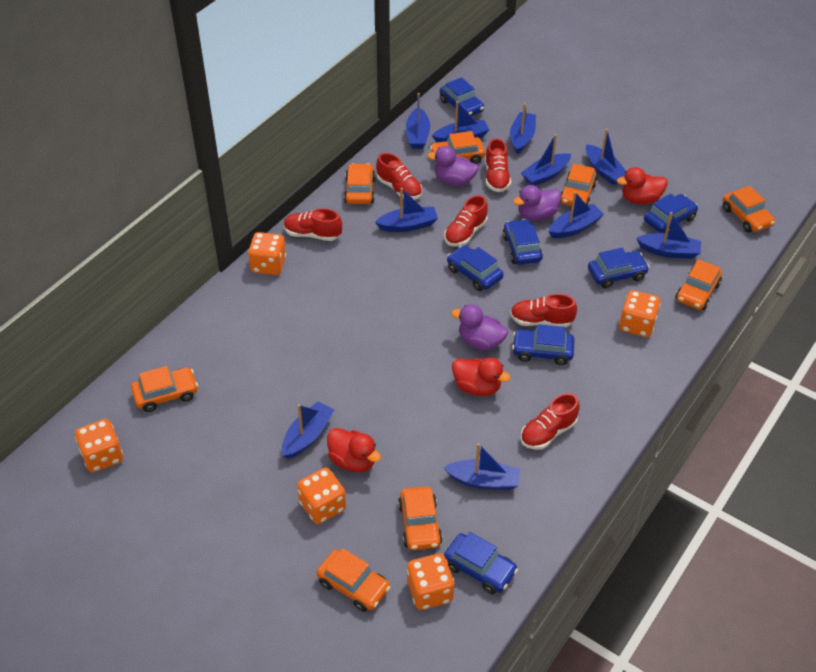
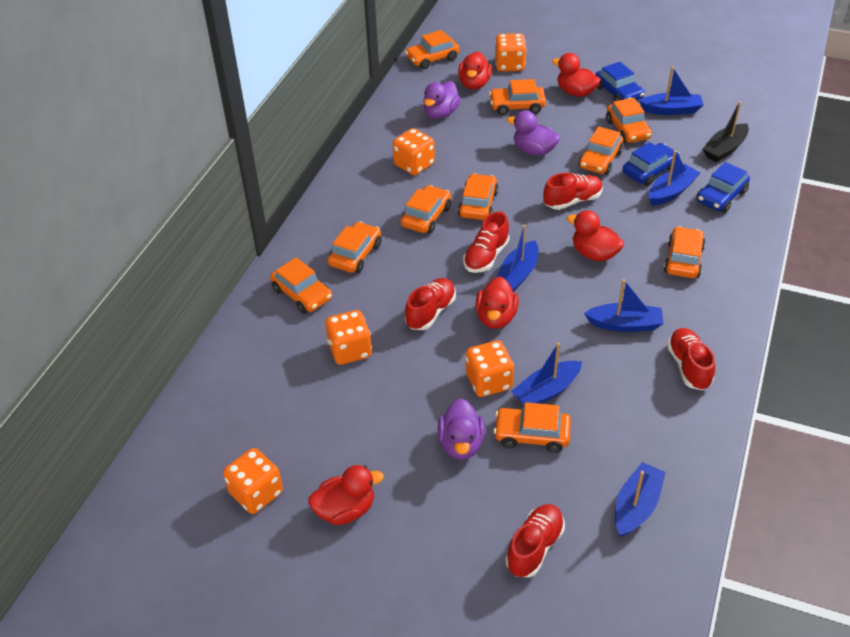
black boat: none = 0 -> [703,101,749,162] = 1
blue boat: [282,401,334,459] [375,188,438,232] [406,93,430,149] [432,101,490,143] [443,443,520,490] [510,103,536,154] [521,134,571,186] [548,192,604,238] [586,129,626,185] [636,212,701,259] = 10 -> [497,225,538,292] [511,342,582,405] [584,279,664,332] [615,462,666,537] [639,66,704,115] [649,150,700,206] = 6
blue car: [440,77,484,116] [444,532,518,594] [447,245,504,291] [502,219,543,265] [512,324,575,365] [588,248,649,288] [644,194,698,233] = 7 -> [595,62,645,101] [623,142,680,186] [696,162,750,213] = 3
orange car: [131,366,198,412] [317,548,390,612] [344,163,375,204] [398,486,443,550] [430,131,485,164] [560,164,597,206] [676,259,722,310] [723,186,775,233] = 8 -> [270,257,332,314] [328,222,381,273] [401,185,451,234] [405,30,460,69] [458,173,499,220] [489,79,546,115] [494,402,571,453] [578,126,624,175] [606,98,652,143] [664,226,705,278] = 10
red duck: [327,428,381,473] [452,357,511,396] [617,167,667,204] = 3 -> [308,465,384,525] [458,51,492,90] [475,277,519,329] [552,53,601,97] [567,210,624,262] = 5
red shoe: [284,208,342,241] [376,153,422,200] [444,195,488,246] [485,138,511,192] [510,294,577,328] [521,393,580,450] = 6 -> [405,278,456,330] [463,211,510,273] [506,504,565,577] [543,172,603,210] [667,328,715,390] = 5

